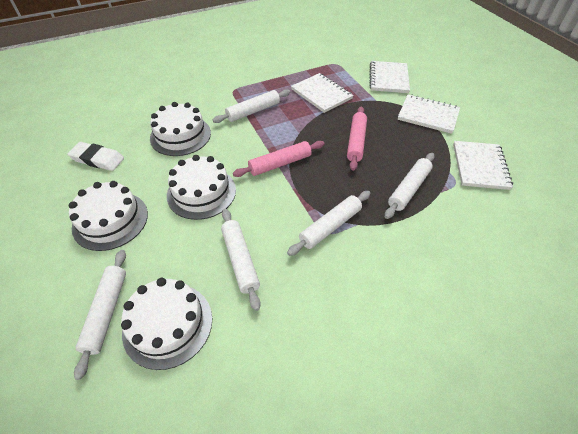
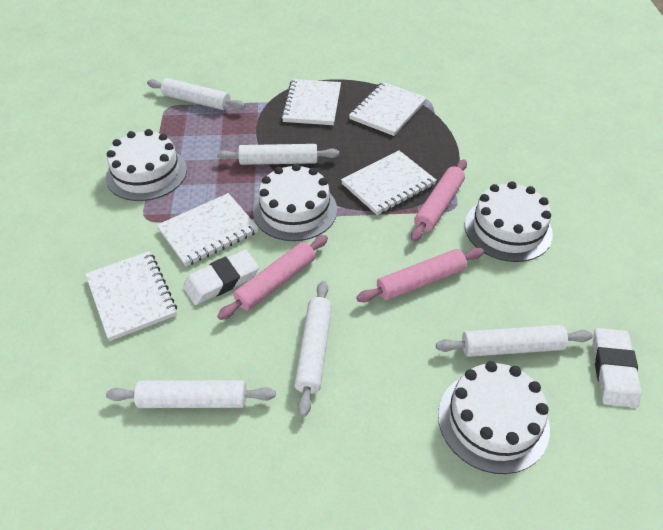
pink rolling pin: [233,141,325,177] [347,107,367,171] = 2 -> [217,235,328,320] [356,248,484,302] [411,159,467,242] = 3
white eraser: [67,142,124,171] = 1 -> [183,250,259,305] [593,328,641,408] = 2
white notebook: [291,73,354,113] [370,61,410,93] [398,95,460,134] [453,141,513,190] = 4 -> [85,251,177,341] [157,193,259,266] [281,79,341,125] [341,150,437,215] [349,82,427,136] = 5

